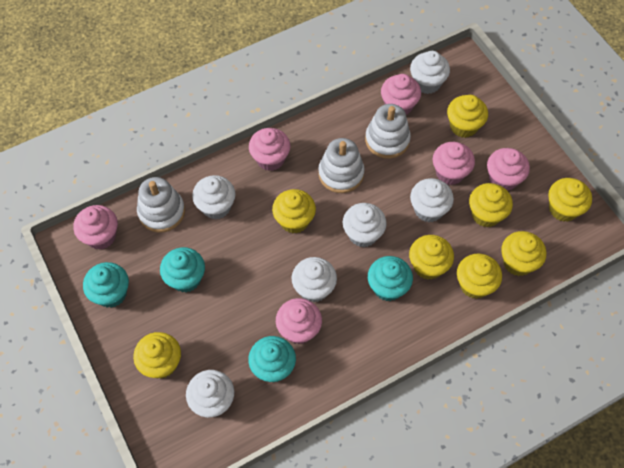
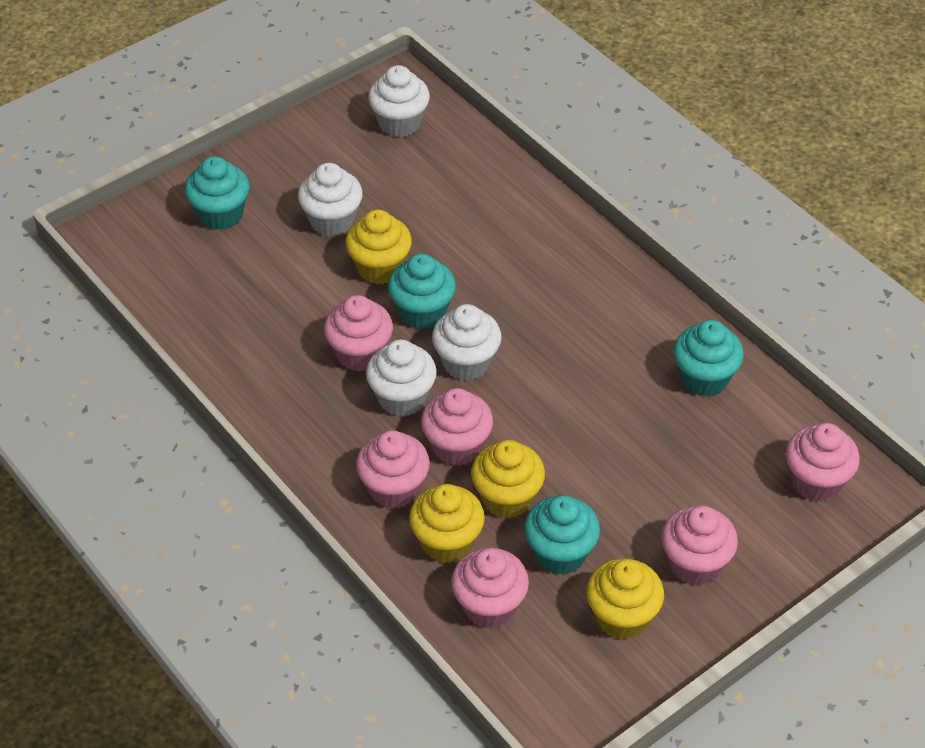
white cupcake: [186,370,234,417] [192,175,236,219] [292,257,337,302] [343,203,387,247] [410,51,450,94] [410,178,454,222] = 6 -> [298,163,363,237] [366,339,437,417] [368,65,430,137] [432,304,502,381] = 4
white stacking toy: [137,177,185,233] [318,138,365,193] [365,104,411,159] = 3 -> none = 0
yellow cupcake: [133,332,181,379] [272,189,316,234] [409,235,454,280] [447,95,488,138] [457,253,502,299] [469,183,513,227] [501,231,546,276] [548,178,592,222] = 8 -> [345,210,412,284] [409,484,485,563] [471,440,545,519] [586,558,664,640] = 4

